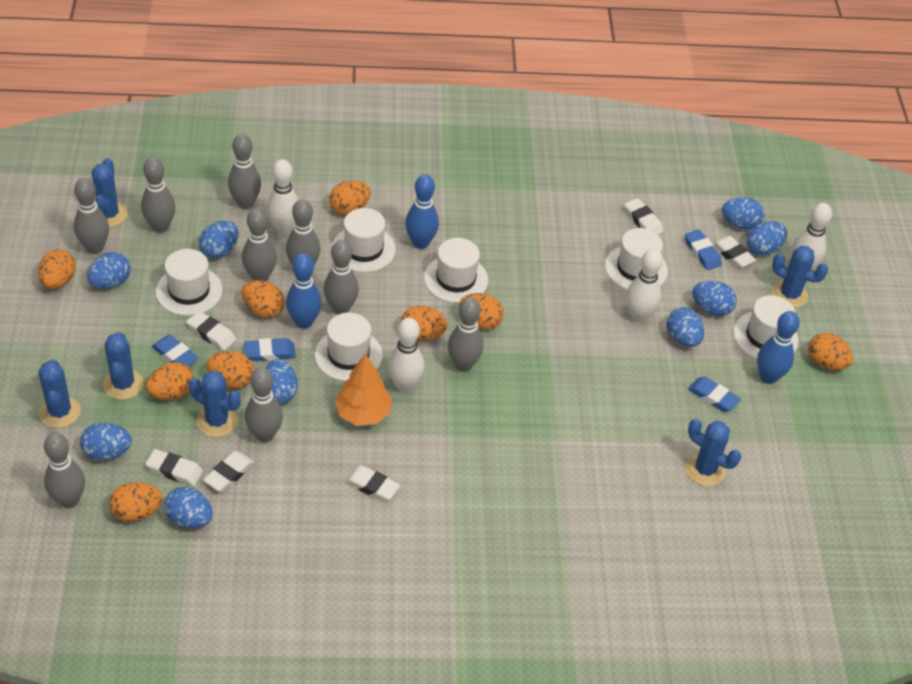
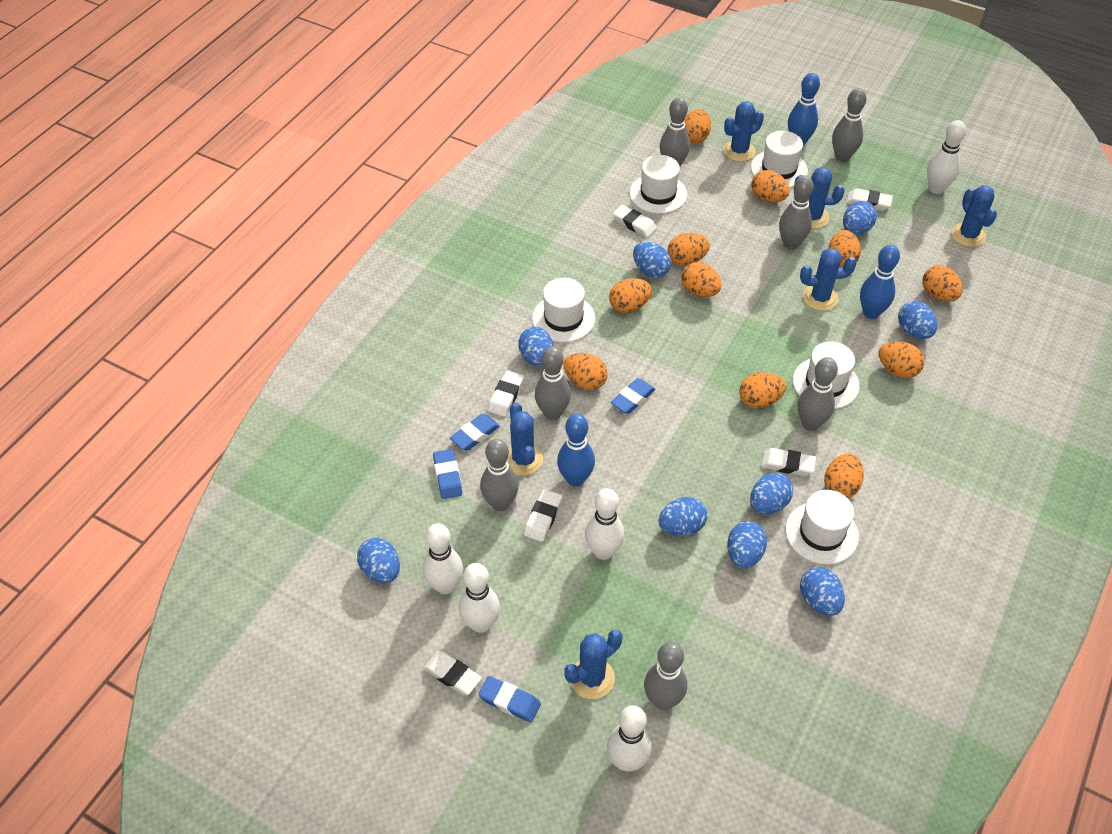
grey bowling pin: [44,433,85,508] [74,178,109,254] [141,157,176,233] [228,134,261,209] [242,208,277,281] [245,367,283,443] [286,199,320,265] [324,240,359,315] [448,297,484,372] = 9 -> [480,439,519,511] [535,346,571,420] [644,642,687,710] [660,97,690,166] [779,176,814,250] [797,357,838,431] [832,88,867,162] = 7
orange egg: [38,249,76,289] [109,482,162,522] [146,362,194,400] [207,351,255,388] [242,280,285,318] [329,181,371,215] [401,306,447,341] [459,293,504,330] [808,333,853,370] = 9 -> [564,353,608,390] [609,278,652,313] [667,233,710,266] [681,262,721,297] [684,109,711,144] [739,372,786,408] [751,170,789,203] [824,453,864,498] [828,230,861,268] [879,341,924,378] [922,265,963,302] = 11
orange tree: [335,354,392,426] = 1 -> none = 0
white bowling pin: [267,159,298,234] [388,318,424,392] [626,249,663,322] [791,203,832,270] = 4 -> [423,523,463,594] [459,563,500,633] [585,488,625,560] [607,705,652,772] [927,120,966,194] = 5
white hat: [156,249,223,316] [315,313,383,381] [332,208,396,272] [424,238,488,303] [605,228,668,290] [733,295,798,359] = 6 -> [532,278,595,342] [629,155,687,214] [751,131,808,188] [786,490,859,565] [793,341,860,409] = 5

